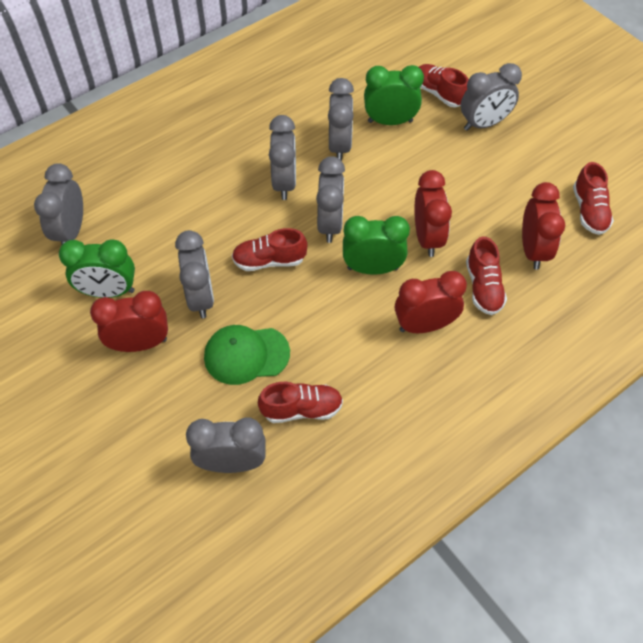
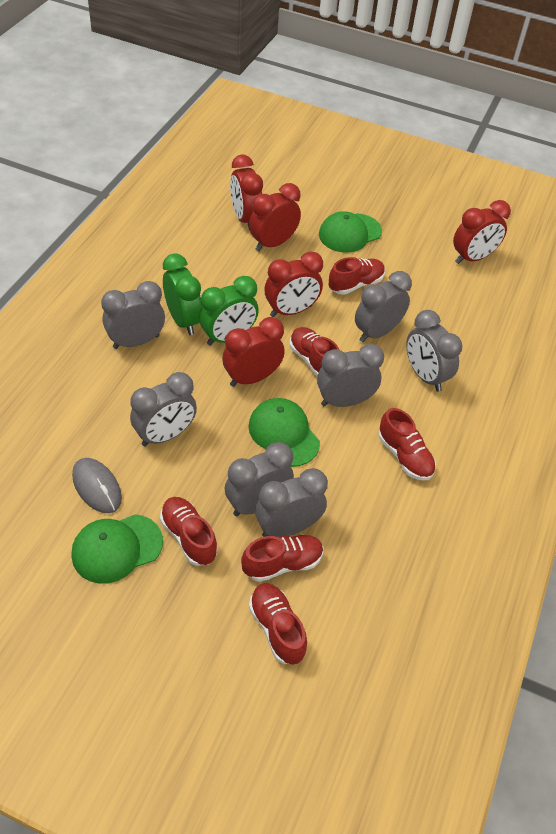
green cap: [204,325,290,385] = 1 -> [71,514,163,584] [248,398,320,467] [319,211,382,253] = 3
green clock: [59,239,135,298] [343,216,410,275] [364,65,424,125] = 3 -> [163,253,202,335] [199,276,259,346] = 2
grey mouse: none = 0 -> [72,458,122,513] = 1
red clock: [90,291,168,352] [395,271,467,333] [415,170,452,257] [522,182,565,270] = 4 -> [222,317,285,387] [230,155,263,231] [249,183,301,251] [265,251,323,317] [453,200,511,264] = 5
red shoe: [232,228,308,271] [258,382,343,423] [419,64,469,107] [466,236,507,315] [573,162,614,235] = 5 -> [160,497,218,566] [241,535,323,582] [249,583,307,665] [289,327,339,377] [328,257,385,295] [379,408,436,481] = 6

